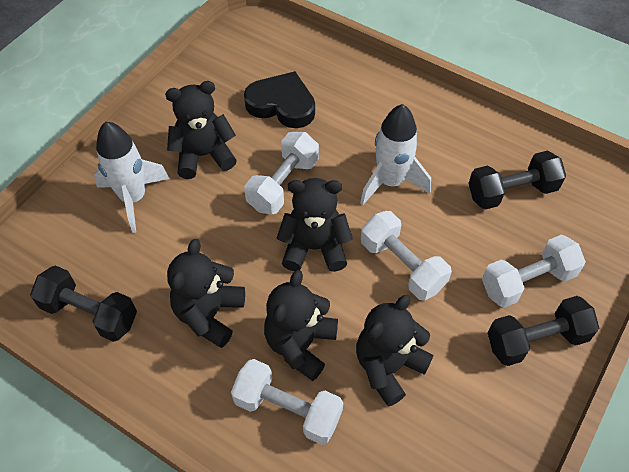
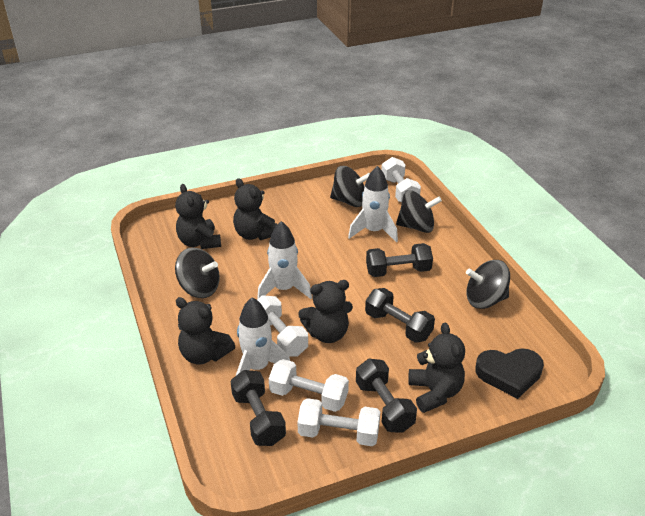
black dumbbell: [30,265,137,342] [468,151,566,210] [488,296,599,366] = 3 -> [231,370,286,446] [356,359,417,433] [365,288,435,343] [366,243,433,277] = 4
black spinning top: none = 0 -> [175,247,220,298] [330,166,370,207] [396,190,442,233] [466,260,510,309] = 4
white rocket: [94,122,170,233] [360,104,431,205] = 2 -> [236,297,290,375] [257,221,312,300] [348,166,398,243] = 3

